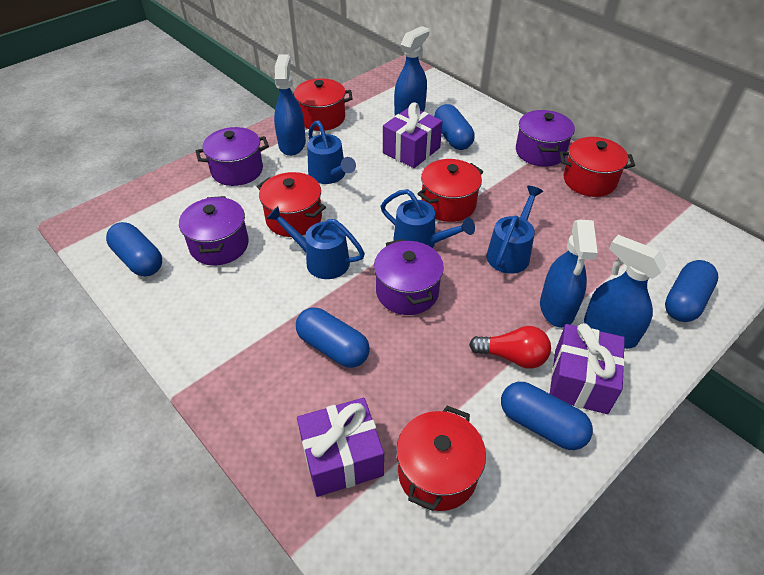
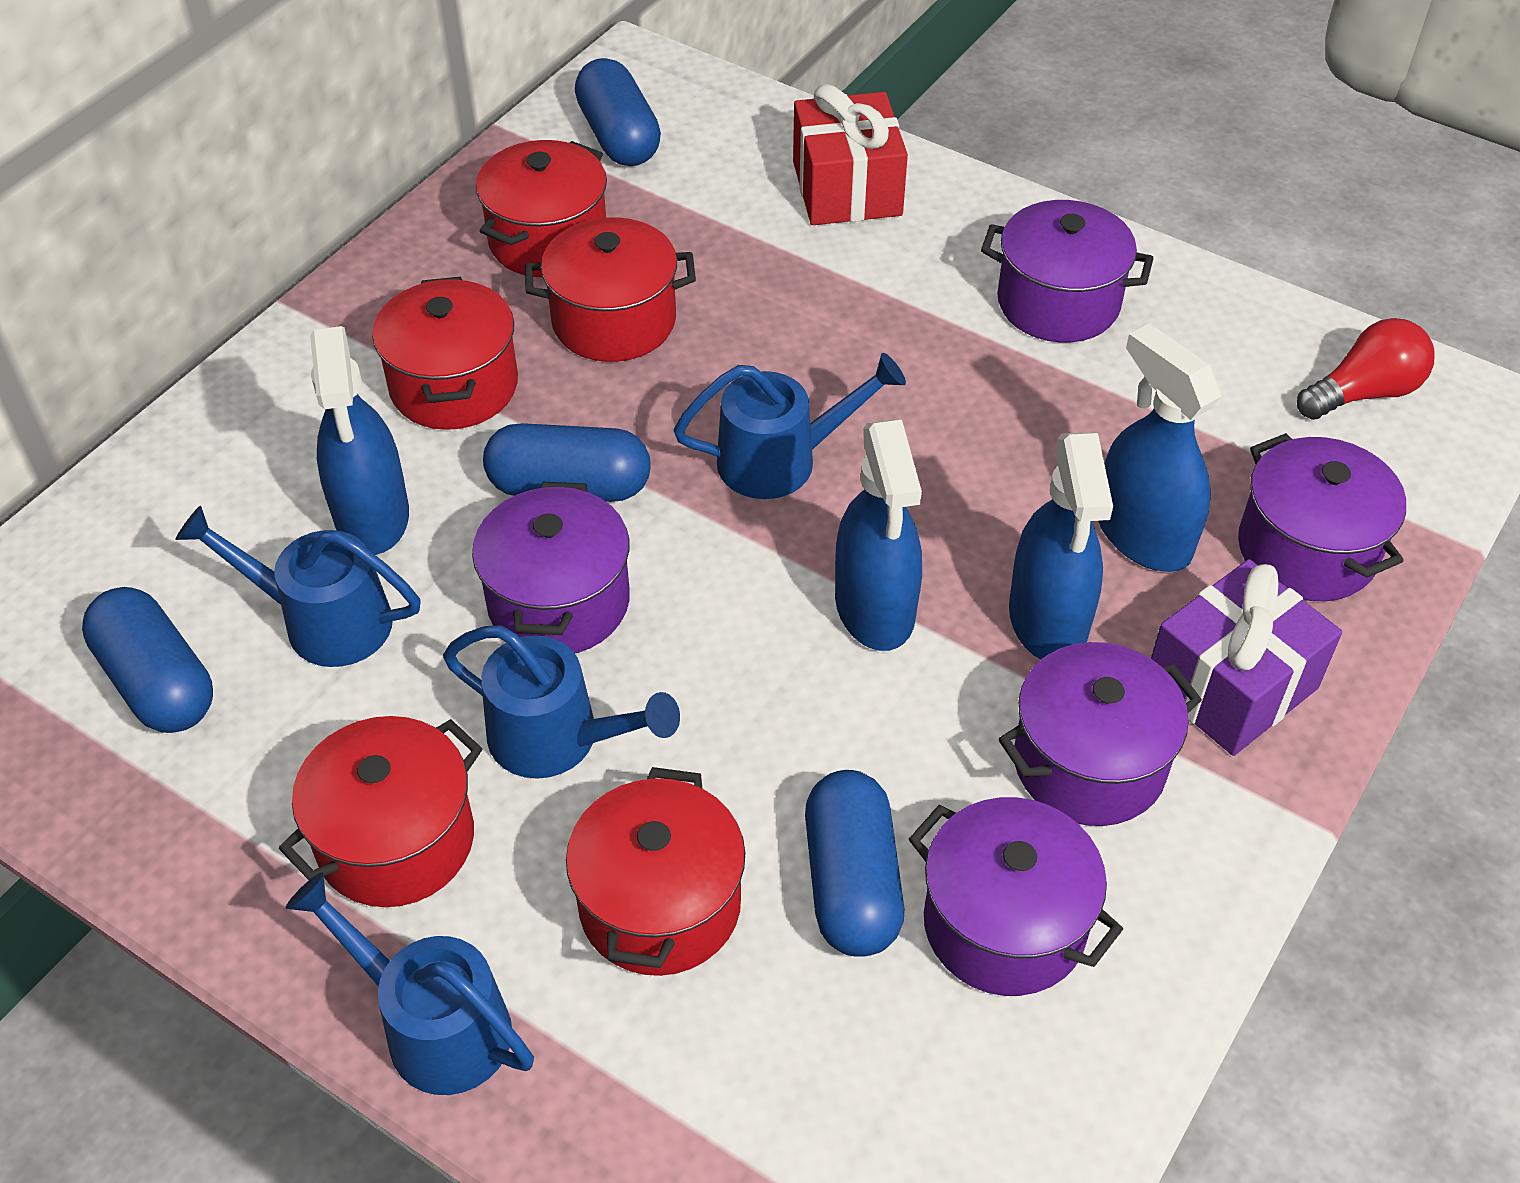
blue capsule: [106,222,162,277] [296,308,370,368] [434,104,475,150] [501,382,593,450] [665,260,718,322] = 5 -> [82,587,213,733] [483,423,651,502] [575,58,661,166] [805,770,904,957] = 4
purple gift: [297,398,384,497] [383,102,443,168] [550,323,625,414] = 3 -> [1151,559,1342,756] = 1
purple pot: [179,196,249,265] [196,127,269,186] [374,239,444,315] [516,110,575,167] = 4 -> [472,482,630,653] [909,797,1123,996] [981,200,1154,342] [998,642,1202,826] [1238,433,1406,601] = 5
red gift: none = 0 -> [793,84,908,225] = 1

